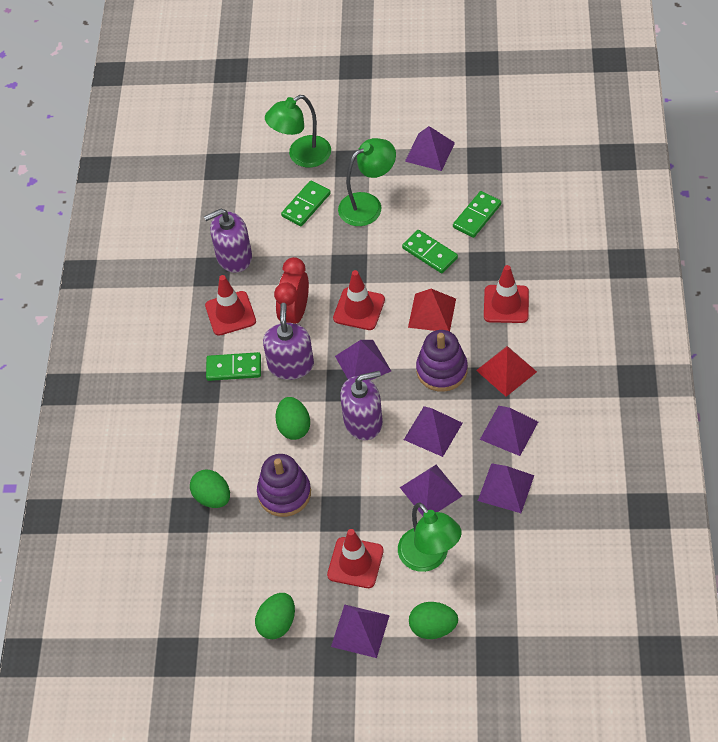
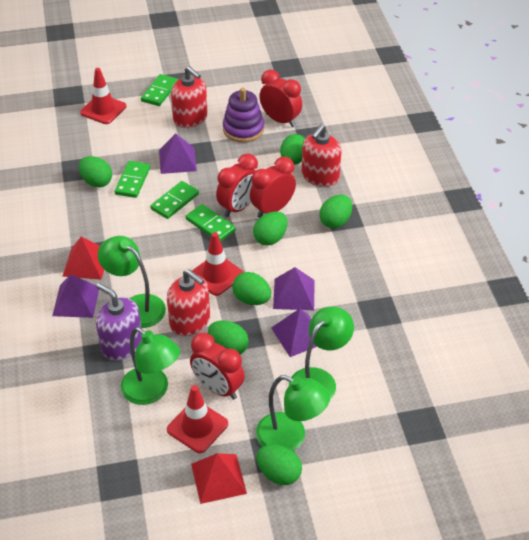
green egg: [190,469,230,508] [255,593,295,639] [276,397,310,440] [409,602,458,639] = 4 -> [79,156,112,188] [208,320,249,355] [232,272,271,305] [253,211,288,246] [257,444,302,485] [280,134,305,165] [319,195,352,228] = 7
green lamp: [265,95,331,167] [338,138,396,226] [398,503,462,572] = 3 -> [98,236,166,328] [120,327,180,405] [256,375,330,451] [289,307,354,400] = 4
purple pyramid: [331,604,390,658] [335,340,391,380] [400,465,462,516] [404,406,463,457] [405,126,455,171] [478,463,534,513] [480,406,538,456] = 7 -> [52,274,99,318] [159,133,197,174] [271,308,317,357] [273,267,315,310] = 4
purple soap dispenser: [204,209,252,273] [263,303,314,380] [340,371,383,440] = 3 -> [96,283,142,360] = 1
purple stacking toy: [257,454,311,517] [416,330,468,392] = 2 -> [223,88,264,143] = 1
red clock: [274,257,309,324] = 1 -> [190,333,245,400] [216,153,258,217] [250,157,296,218] [259,69,302,127] = 4
red soap dispenser: none = 0 -> [167,269,210,336] [171,66,208,128] [302,124,342,187] = 3
red traffic cone: [205,275,256,336] [327,529,384,588] [333,270,385,330] [484,265,529,323] = 4 -> [80,68,126,124] [167,385,228,453] [192,232,243,296] = 3

